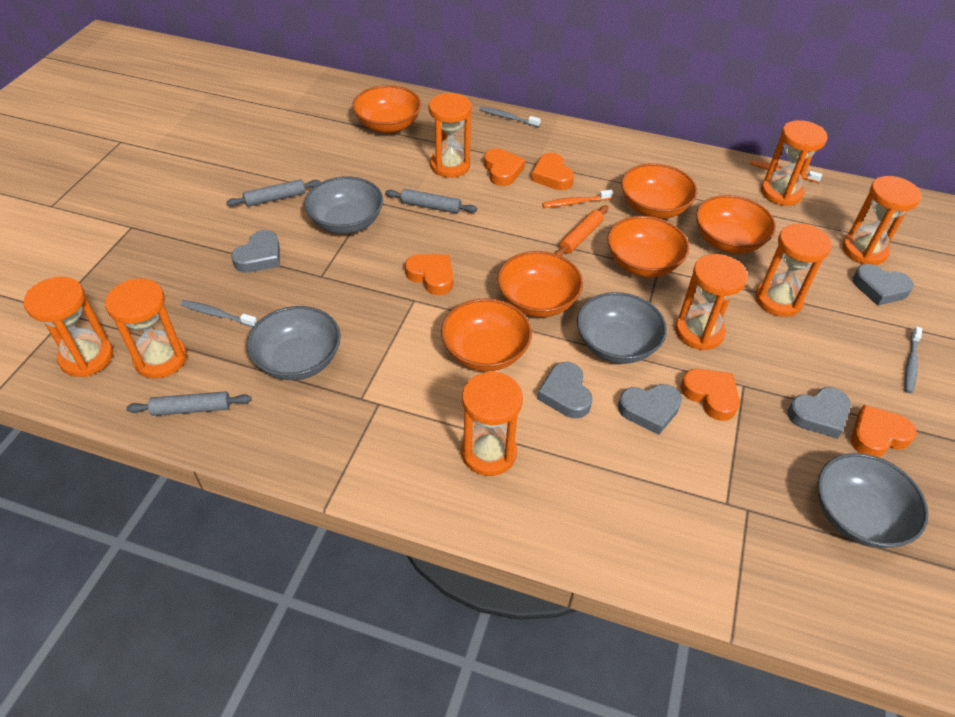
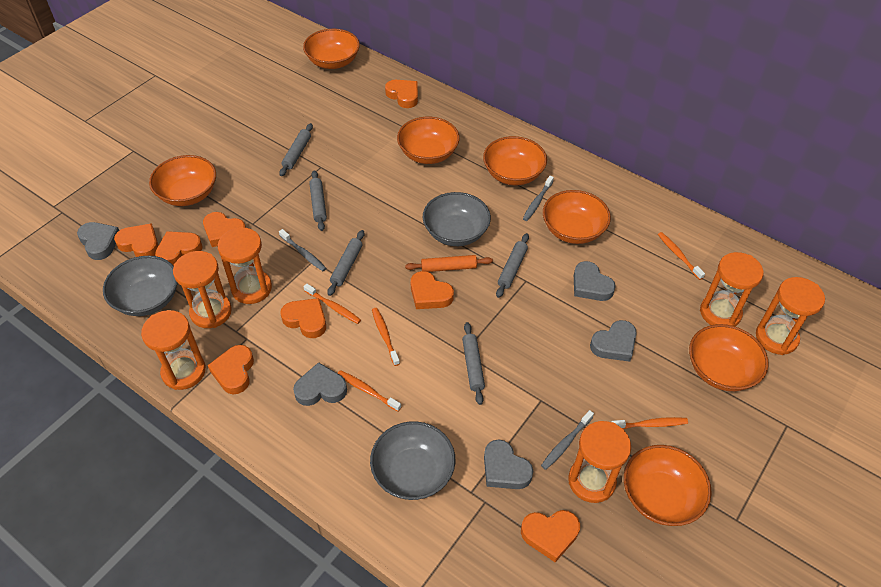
grey bowl: [247,306,341,380] [304,176,383,234] [577,292,667,364] [817,453,929,548] = 4 -> [103,256,178,316] [370,421,456,500] [423,192,491,246] = 3
grey rolling pin: [126,391,252,416] [226,179,320,206] [385,189,477,213] = 3 -> [279,123,313,176] [309,170,327,231] [327,230,364,296] [462,322,485,405] [496,233,529,298] = 5
orange bowl: [352,85,421,133] [441,299,532,371] [498,251,583,317] [607,216,689,277] [621,163,697,218] [696,195,776,254] = 6 -> [149,155,216,206] [303,29,360,69] [397,117,460,164] [483,136,547,185] [543,190,611,244] [624,445,712,526] [689,324,768,391] = 7
orange heart: [405,254,453,295] [484,148,525,186] [531,153,574,190] [680,369,740,421] [851,405,917,457] = 5 -> [114,223,158,257] [155,231,202,266] [203,212,246,247] [208,345,254,394] [280,298,326,338] [385,80,418,108] [411,271,454,309] [521,510,580,562] = 8
orange hourglass: [24,277,113,377] [105,279,187,378] [429,93,471,178] [461,371,523,476] [675,254,747,350] [755,223,832,317] [761,120,827,206] [842,176,921,265] = 8 -> [141,310,206,390] [173,251,232,328] [218,227,272,304] [568,421,631,503] [700,252,764,326] [756,277,825,355] = 6
orange toothbrush: [542,190,613,208] [750,160,822,183] = 2 -> [303,283,361,324] [338,370,401,411] [372,308,400,366] [611,417,688,429] [658,232,705,280] = 5

